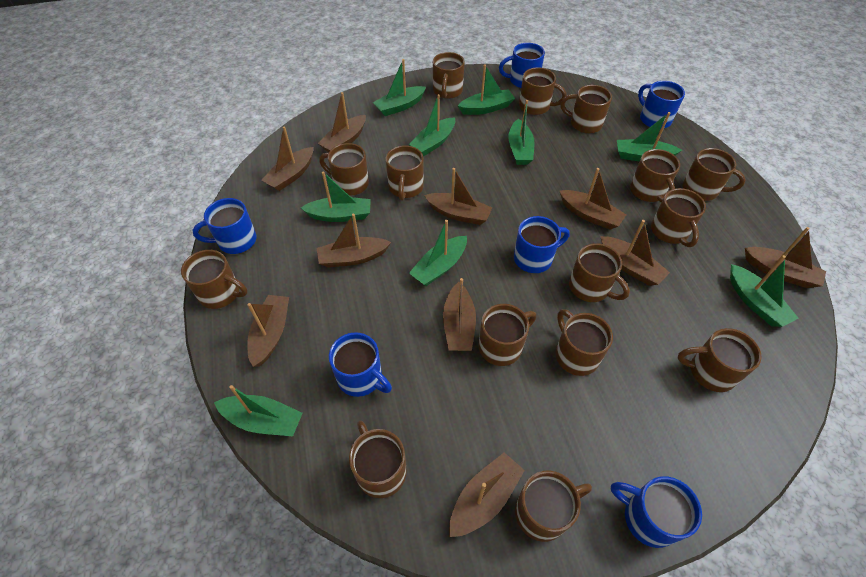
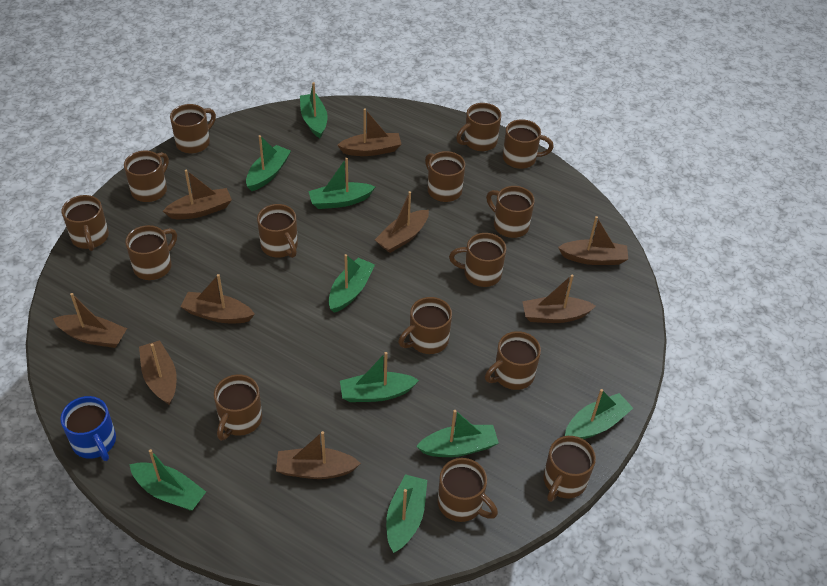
blue mug: [193,198,256,254] [329,332,392,397] [499,43,545,88] [514,216,570,273] [611,476,702,548] [638,81,685,128] = 6 -> [60,396,116,461] = 1
brown boat: [247,295,289,367] [261,126,313,191] [316,214,391,268] [318,92,366,152] [424,168,492,225] [443,278,476,351] [449,452,525,537] [560,168,627,230] [600,220,670,286] [745,227,826,288] = 10 -> [53,293,127,348] [139,340,177,405] [163,170,232,219] [180,274,255,323] [276,431,361,479] [337,108,402,156] [375,191,429,253] [522,274,596,323] [558,216,628,265] = 9

